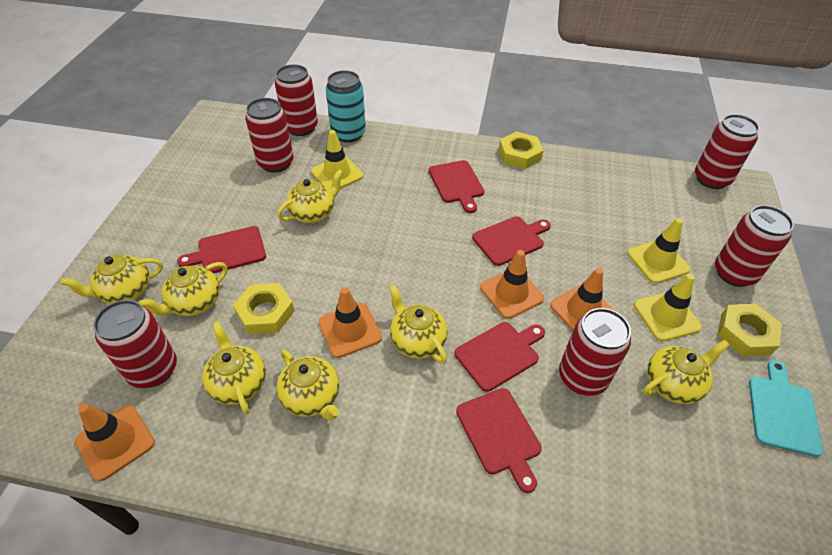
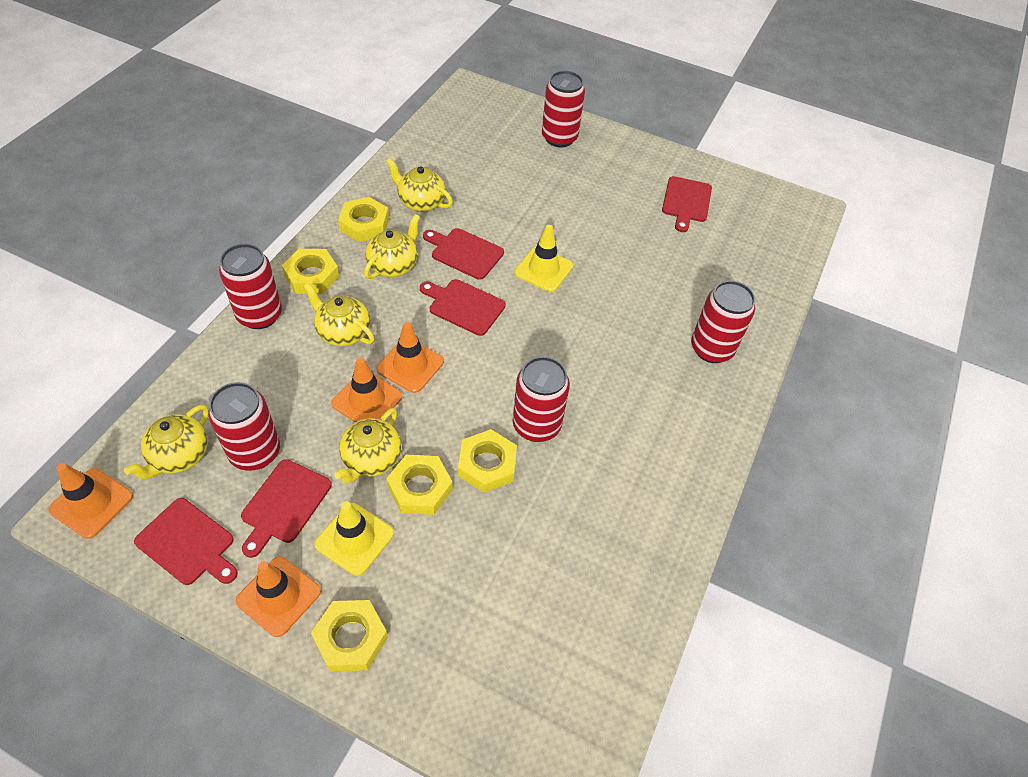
red can: [93,300,177,388] [245,98,294,173] [275,64,318,136] [559,308,631,396] [695,114,759,189] [715,205,794,287] = 6 -> [208,382,280,471] [219,244,282,329] [513,357,570,442] [542,71,585,147] [691,281,755,363] = 5
turquoise can: [326,70,366,142] = 1 -> none = 0
turquoise cutting board: [749,360,823,457] = 1 -> none = 0
yellow nut: [233,283,295,334] [499,132,544,169] [718,304,782,356] = 3 -> [282,249,340,294] [311,600,388,672] [338,197,389,242] [386,455,453,515] [458,429,517,493] = 5
yellow teapot: [60,255,163,304] [138,262,227,316] [202,321,266,415] [276,349,339,420] [277,169,344,223] [389,285,448,364] [643,340,730,404] = 7 -> [124,405,209,479] [303,283,375,346] [335,408,401,483] [364,214,420,279] [386,158,453,212] = 5
yellow traffic cone: [311,130,364,189] [627,218,690,283] [634,273,702,341] = 3 -> [314,501,394,576] [514,225,573,292] = 2

